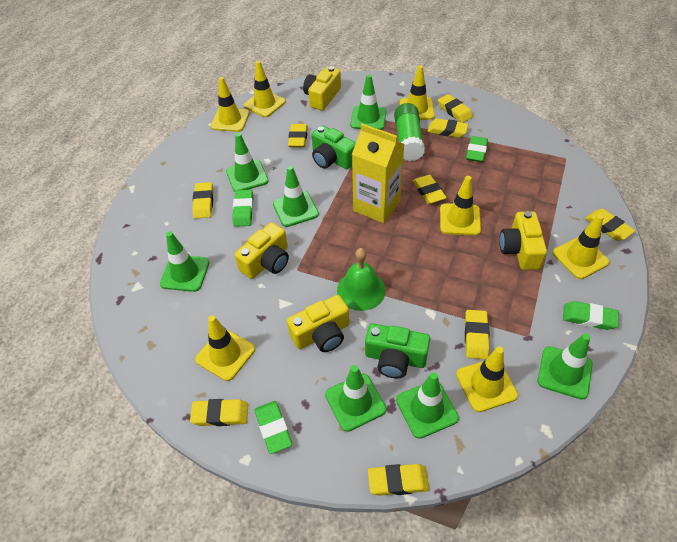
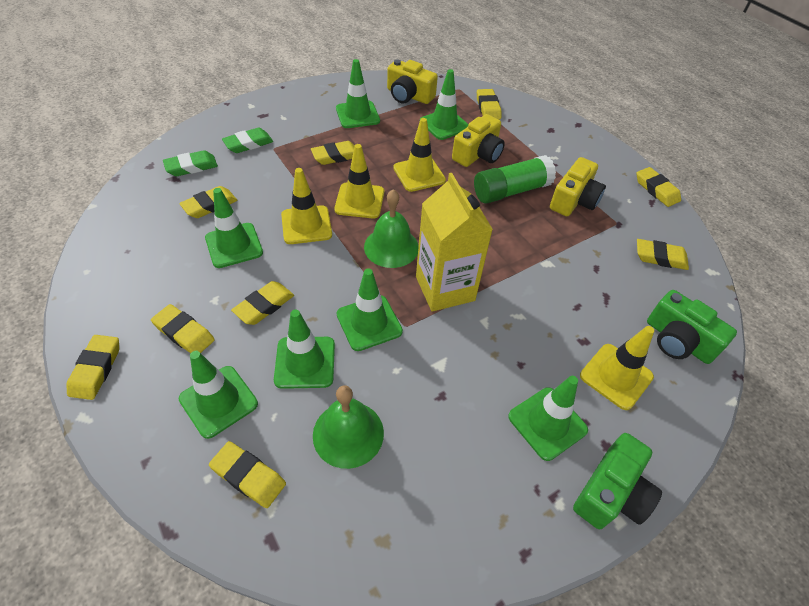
green bell: [337,248,386,311] = 1 -> [313,385,384,469] [364,189,419,268] = 2
green eraser: [232,190,253,227] [254,401,292,454] [466,136,488,162] [563,301,619,330] = 4 -> [163,150,218,176] [222,128,273,153] = 2
yellow camera: [235,222,289,279] [287,295,349,352] [303,66,341,110] [499,211,547,270] = 4 -> [387,59,438,104] [452,114,505,167] [550,157,606,216] = 3
yellow traffic cone: [195,315,255,381] [211,77,250,132] [244,61,286,117] [399,65,435,120] [440,176,481,235] [456,347,518,412] [553,214,610,279] = 7 -> [281,168,332,244] [334,144,384,219] [393,118,446,192] [580,326,654,410] = 4

